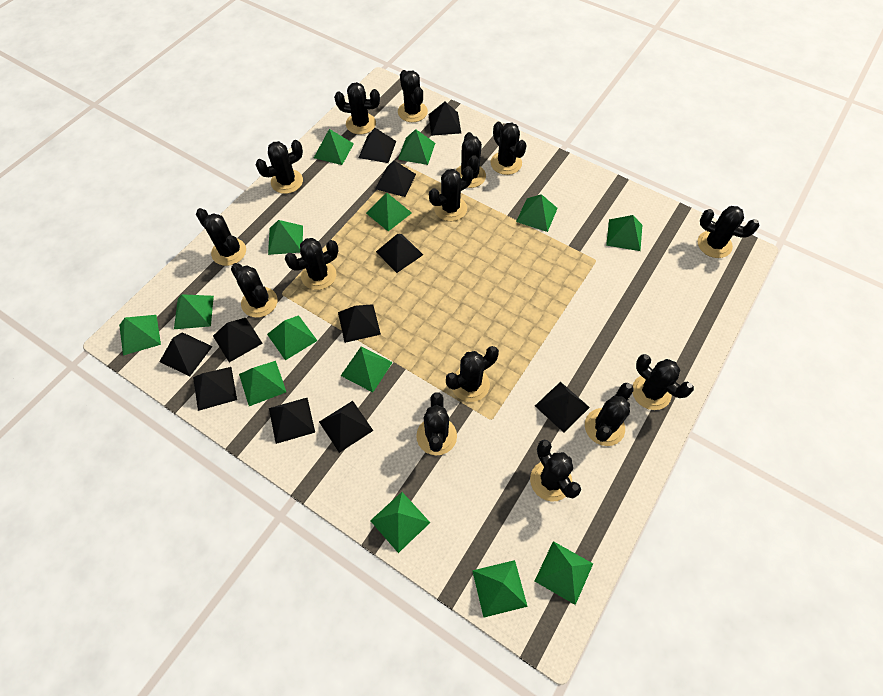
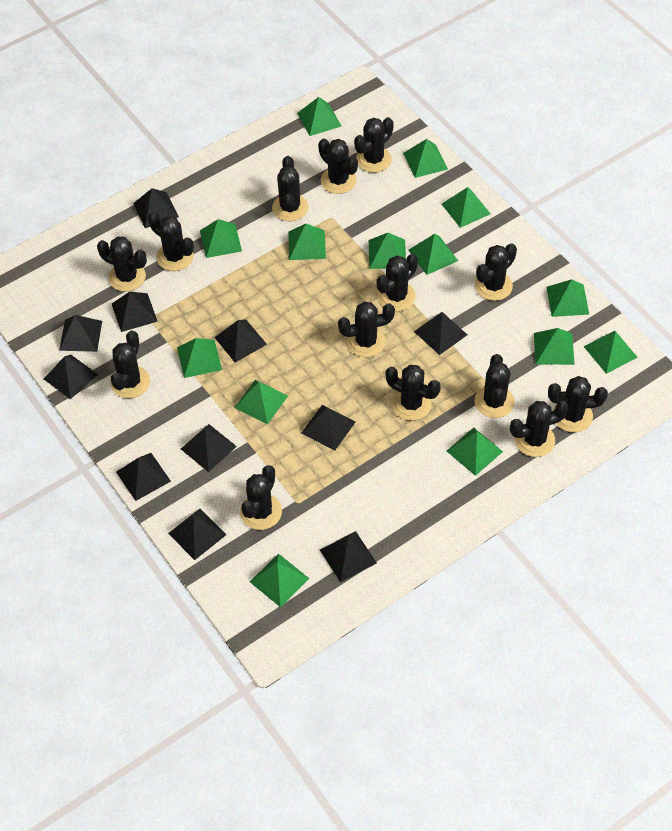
black cactus: [196,208,246,266] [231,263,277,318] [255,140,303,194] [285,238,338,290] [334,82,380,134] [398,70,428,122] [416,392,457,455] [429,166,473,221] [446,346,499,402] [456,132,486,188] [490,122,527,175] [530,440,581,502] [585,383,634,446] [633,354,694,410] [698,206,759,258] = 15 -> [97,236,147,292] [111,330,150,398] [148,211,194,271] [240,465,282,530] [272,156,308,221] [318,138,358,194] [338,302,395,357] [354,117,394,173] [376,254,418,311] [385,365,441,421] [474,354,515,418] [475,243,517,301] [510,401,569,457] [548,376,608,432] = 14

